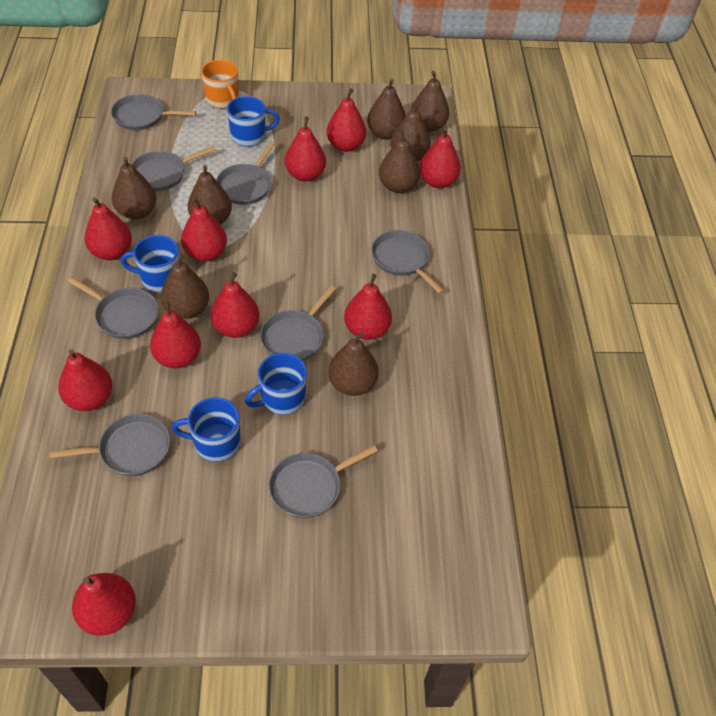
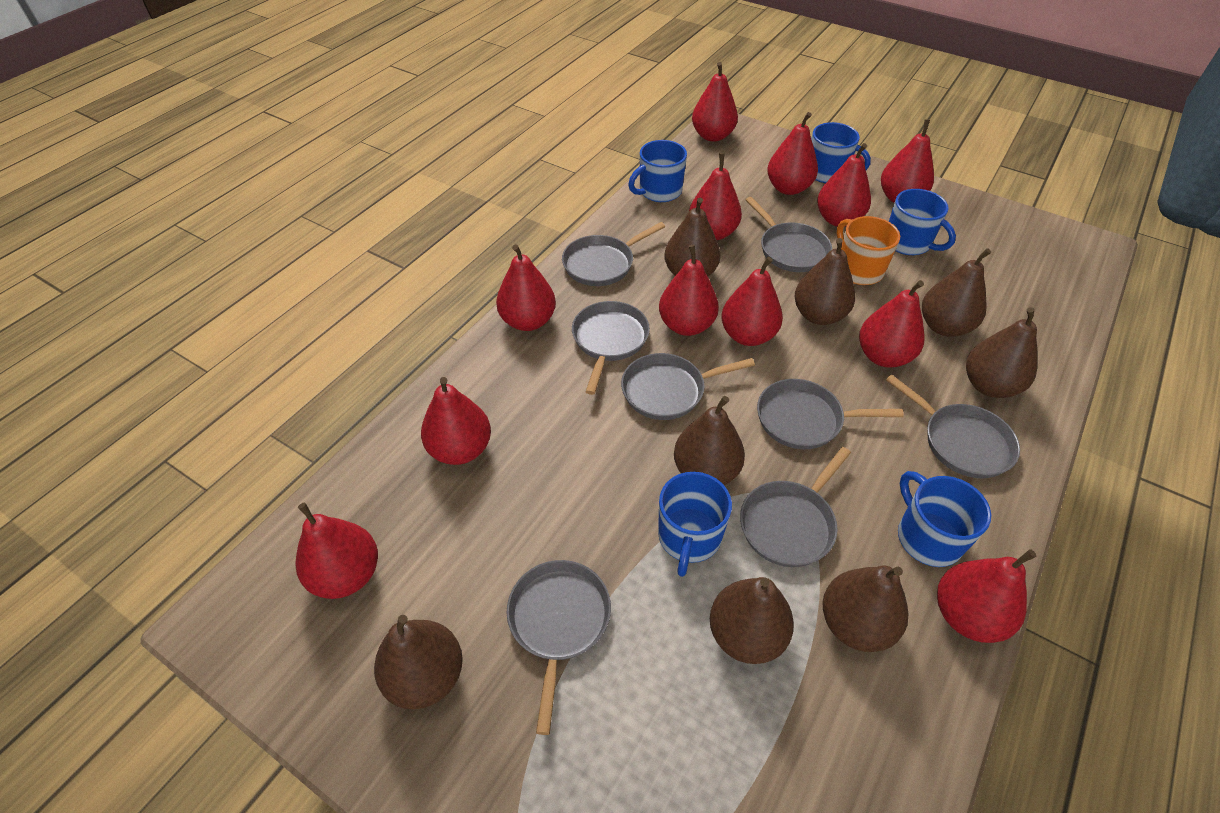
blue mug: [121,235,179,292] [172,397,241,462] [227,96,280,147] [245,353,307,415] = 4 -> [628,140,687,202] [658,472,732,577] [811,122,871,183] [889,189,956,255] [898,471,991,567] = 5
red pear: [58,349,113,411] [72,573,136,636] [84,197,132,260] [150,301,201,368] [181,197,227,262] [211,272,259,338] [285,117,326,182] [326,88,366,152] [344,274,392,340] [419,127,461,188] = 10 -> [296,503,378,599] [421,377,491,465] [496,244,556,331] [659,245,719,336] [689,153,742,240] [692,62,738,142] [721,257,783,346] [767,112,818,195] [817,143,871,227] [859,280,924,367] [881,120,934,203] [937,549,1036,643] = 12

